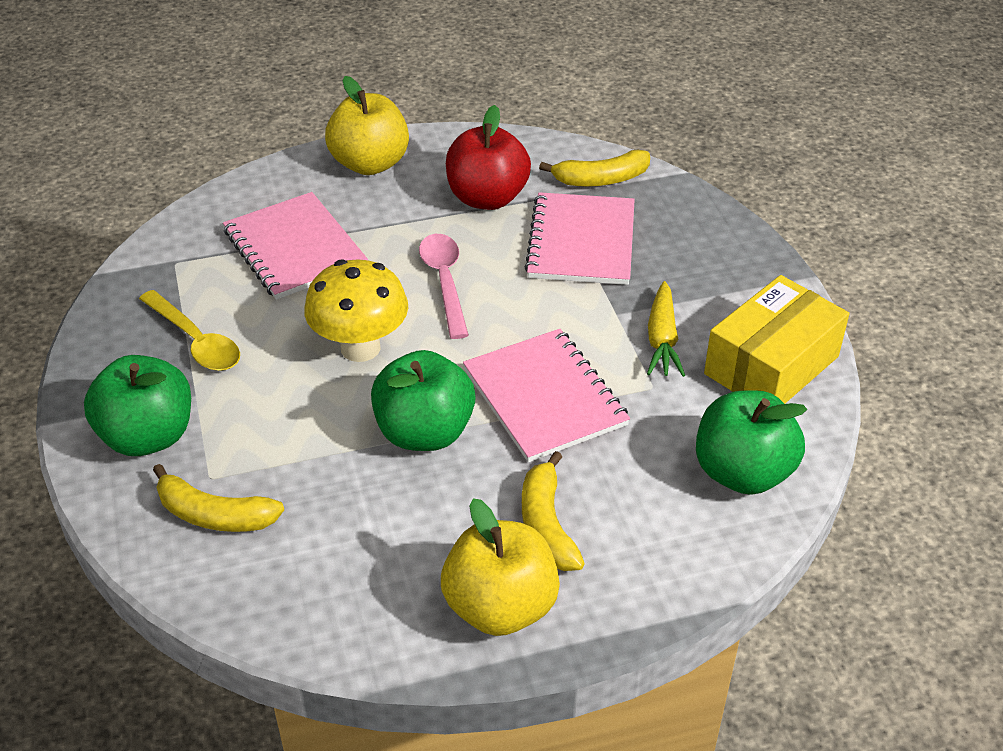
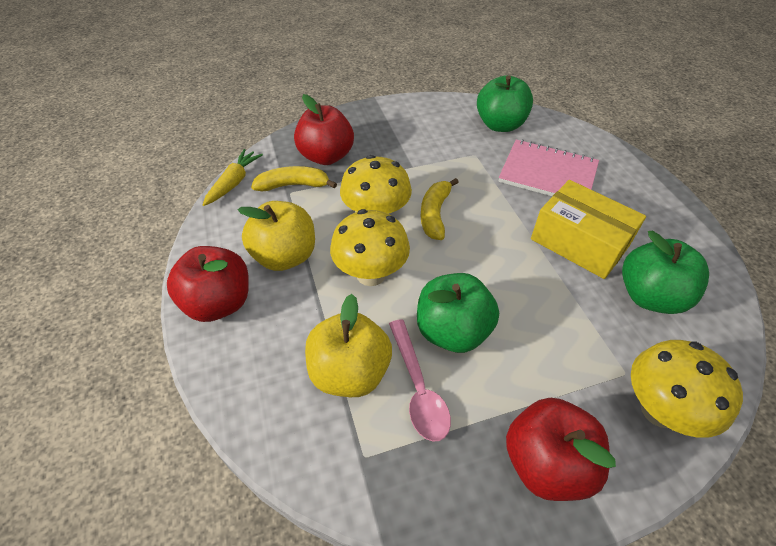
pink notebook: [223,192,368,300] [463,329,630,462] [524,192,635,285] = 3 -> [498,139,599,196] = 1
red apple: [446,105,531,210] = 1 -> [167,246,249,322] [294,94,354,165] [506,398,616,501] = 3
yellow banana: [153,464,284,532] [522,451,585,571] [539,149,650,187] = 3 -> [251,166,337,191] [421,178,458,240] = 2
yellow mushroom: [304,259,408,362] = 1 -> [330,209,410,286] [340,155,412,215] [631,340,743,438] = 3
yellow spoon: [139,290,240,371] = 1 -> none = 0

